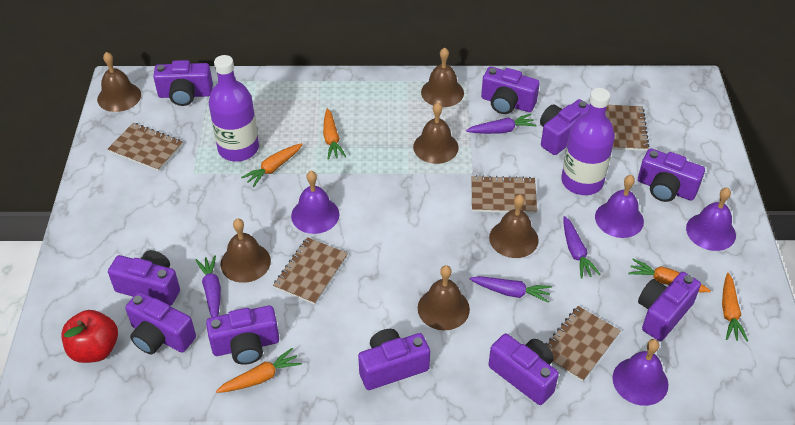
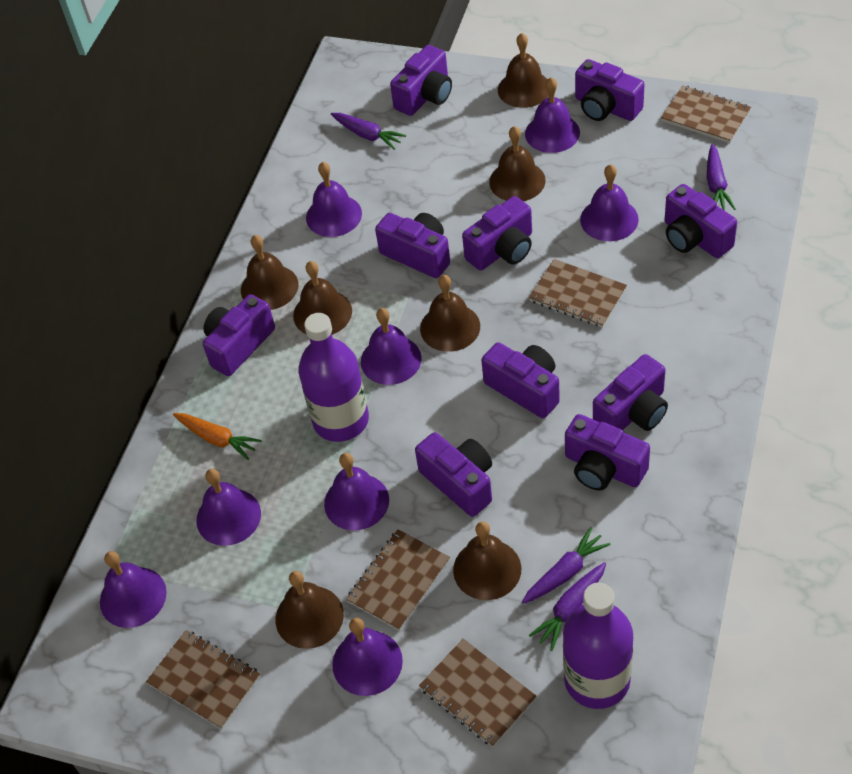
brown bell: [97,52,141,112] [220,219,271,283] [413,102,459,164] [418,265,470,330] [421,47,464,107] [489,195,539,258] = 6 -> [241,235,298,310] [276,571,344,649] [293,261,352,335] [420,275,480,352] [453,522,521,600] [489,126,546,201] [498,33,549,108] = 7
orange carrot: [216,348,302,393] [241,143,303,187] [323,108,346,160] [628,259,711,292] [722,273,748,342] = 5 -> [173,413,262,460] = 1
purple bell: [291,171,340,234] [595,175,644,238] [613,339,668,406] [686,187,736,251] = 4 -> [100,551,167,628] [196,469,261,546] [306,162,362,237] [324,453,389,530] [332,618,403,696] [361,308,422,385] [525,77,580,153] [580,164,639,241] = 8
red apple: [61,310,118,363] = 1 -> none = 0

